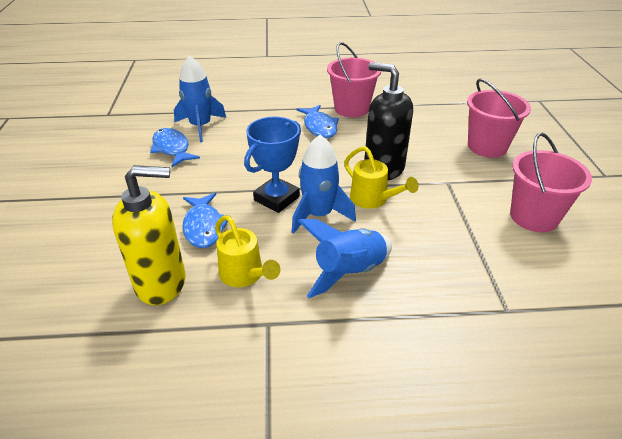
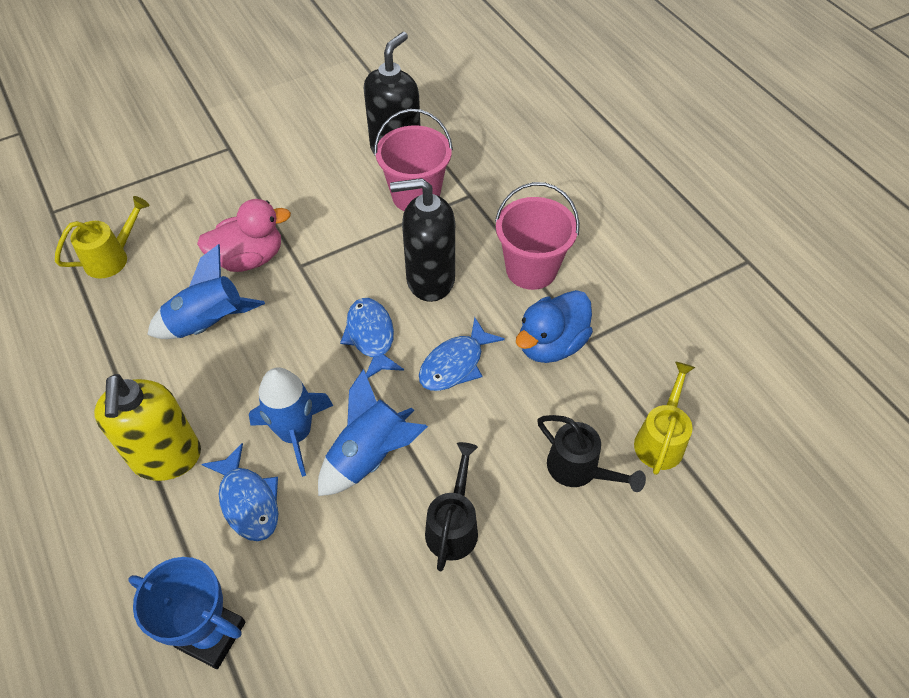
black soap dispenser: [364,62,413,180] = 1 -> [364,32,420,153] [390,178,455,302] = 2
black watering can: none = 0 -> [425,442,478,571] [537,415,646,492] = 2
blue duck: none = 0 -> [516,290,593,363] = 1
pink bucket: [327,42,381,117] [467,79,531,158] [510,133,592,232] = 3 -> [374,109,453,211] [495,182,580,290] = 2
pink duck: none = 0 -> [197,199,291,272] = 1

